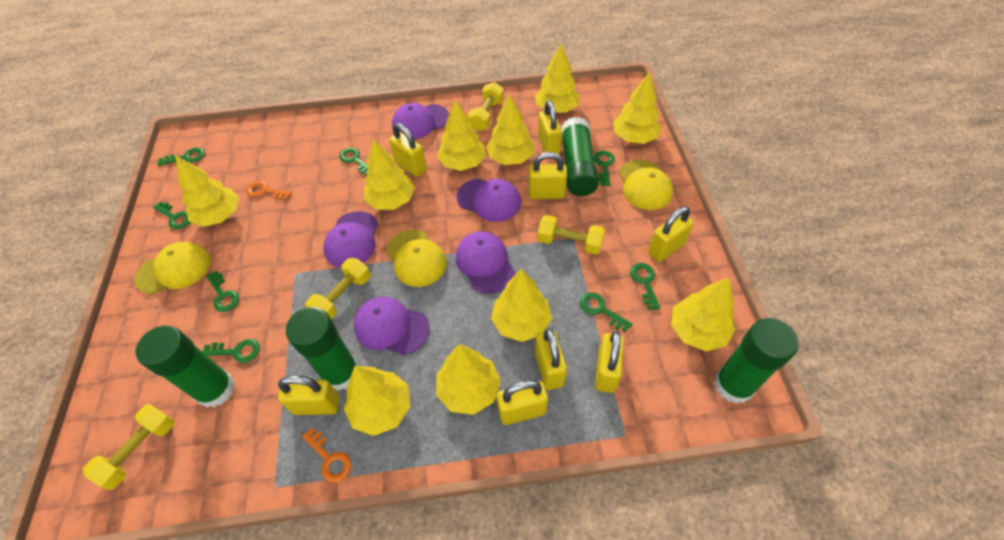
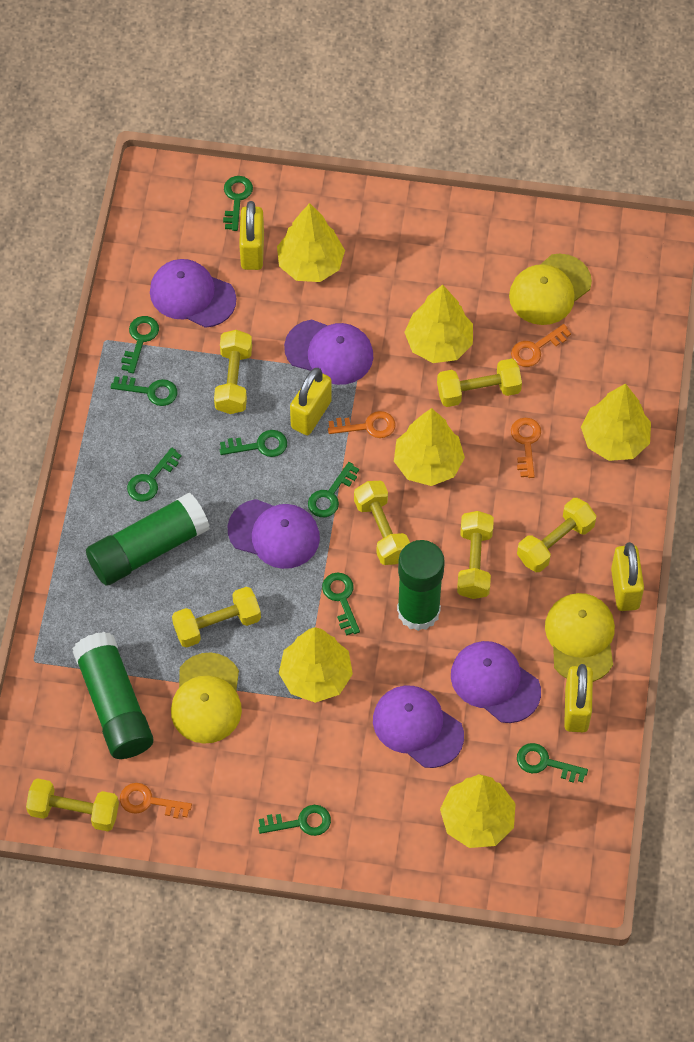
green glue stick: [136,325,235,407] [286,307,359,391] [562,117,599,196] [714,318,799,404] = 4 -> [72,632,153,759] [86,492,210,586] [397,540,445,631] = 3
green key: [153,202,190,229] [157,147,205,166] [202,339,260,363] [207,271,239,312] [339,148,369,175] [580,292,633,332] [594,151,615,186] [630,263,661,310] = 8 -> [111,375,177,406] [121,316,159,374] [127,448,182,502] [220,430,287,457] [223,176,253,231] [258,805,331,836] [308,462,359,517] [322,573,360,636] [517,743,588,783] = 9
orange key: [246,181,292,200] [302,428,352,483] = 2 -> [120,783,192,819] [328,411,395,438] [511,324,571,367] [511,418,541,478] = 4
yellow dumbbell: [83,404,174,490] [305,258,371,320] [468,82,504,131] [537,215,605,255] = 4 -> [26,778,119,831] [172,587,261,648] [214,330,252,414] [354,481,410,565] [437,359,522,407] [457,511,494,599] [517,498,596,572] = 7
yellow padlock: [278,375,340,415] [389,123,427,177] [497,380,548,425] [529,152,567,199] [535,328,567,390] [538,101,562,155] [595,330,624,393] [648,206,694,262] = 8 -> [239,201,264,270] [290,368,332,435] [564,664,593,732] [611,542,644,611] = 4
yellow tree: [176,156,239,227] [344,366,410,436] [364,139,415,210] [436,344,501,415] [437,100,486,171] [486,94,534,165] [491,269,552,342] [535,44,580,113] [613,72,661,144] [671,278,735,351] = 10 -> [277,203,345,282] [279,627,353,703] [394,408,465,486] [404,284,473,363] [440,774,516,848] [581,383,651,461] = 6

